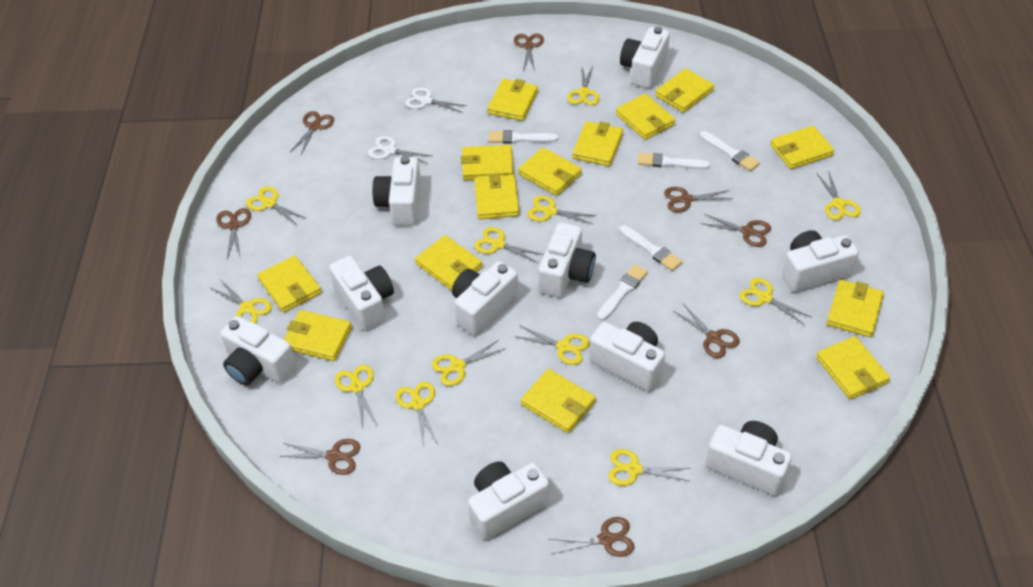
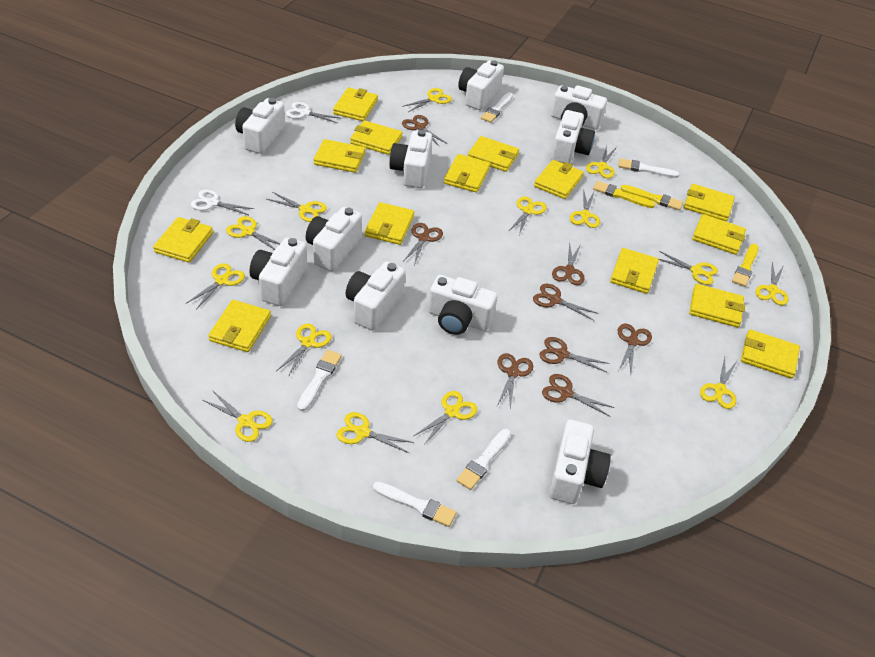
yellow brush: none = 0 -> [593,181,655,208] [620,185,683,211] [732,244,759,287] = 3
yellow scissors: [211,279,272,324] [246,186,307,226] [335,365,378,426] [396,382,438,448] [432,340,505,386] [474,227,544,263] [514,326,590,365] [528,196,597,224] [568,66,599,105] [608,449,690,486] [740,278,811,325] [817,172,861,220] = 12 -> [186,263,245,310] [203,390,273,442] [226,216,281,250] [267,192,327,222] [276,324,332,377] [336,412,414,453] [402,88,452,112] [414,391,477,445] [509,197,547,235] [570,192,600,228] [586,145,616,178] [659,251,718,285] [700,357,737,409] [755,262,788,305] = 14

